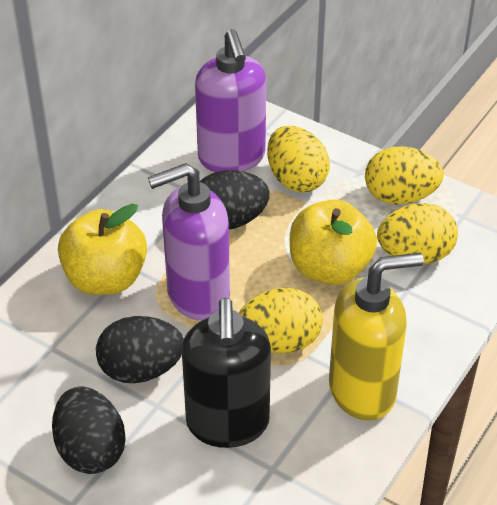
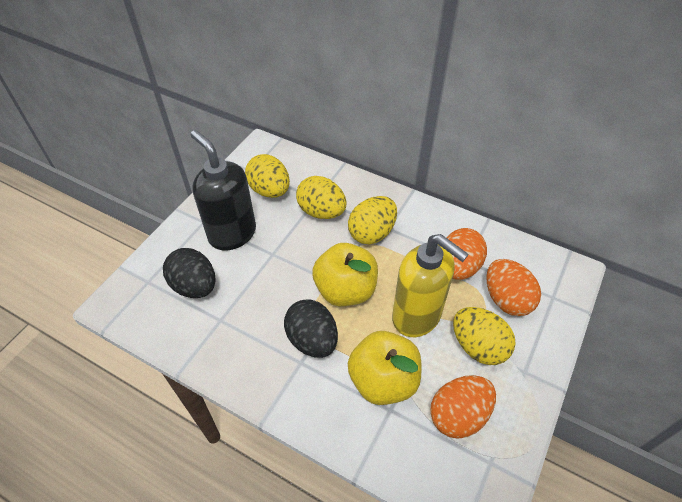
black egg: [52,386,126,474] [96,316,184,383] [200,170,270,230] = 3 -> [163,248,215,298] [284,299,338,358] = 2
orange egg: none = 0 -> [430,375,496,439] [447,228,487,280] [486,259,541,316] = 3
purple soap dispenser: [148,163,230,320] [195,29,266,172] = 2 -> none = 0

